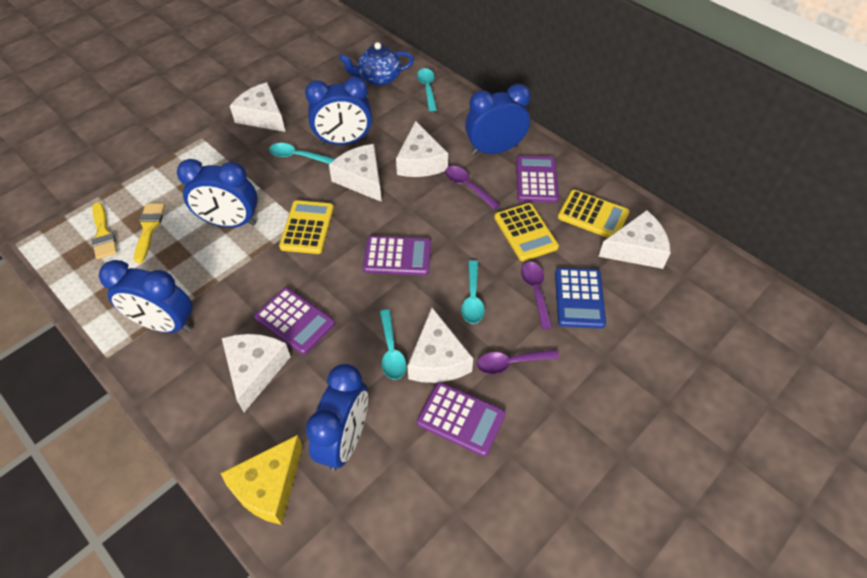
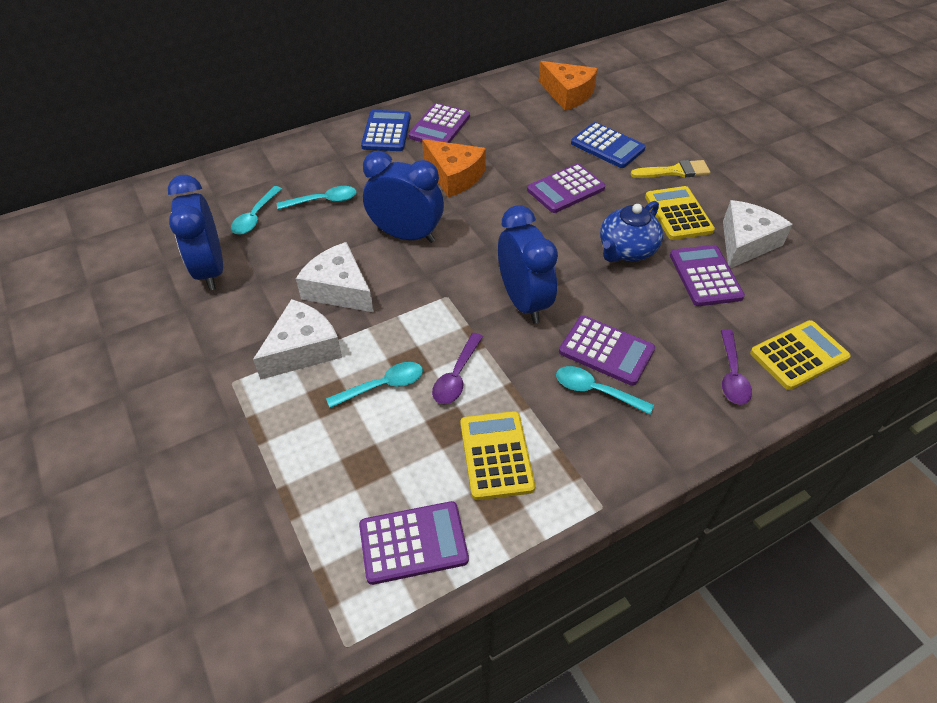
blue calculator: [555,268,606,328] = 1 -> [361,110,411,151] [571,122,646,168] = 2
blue clock: [99,260,193,333] [177,159,258,228] [305,76,372,145] [306,364,368,471] [465,84,531,155] = 5 -> [168,175,223,290] [363,151,444,243] [498,205,558,324] = 3
orange cheese: none = 0 -> [422,139,486,197] [539,61,598,111] = 2
purple calculator: [254,288,335,355] [363,236,431,275] [417,382,506,456] [516,156,559,203] = 4 -> [359,501,469,585] [408,103,470,143] [527,164,605,213] [559,315,655,386] [670,245,745,306] = 5
purple spoon: [445,166,500,209] [477,349,560,374] [521,262,552,329] = 3 -> [432,333,483,404] [721,329,752,405] = 2
white cheese: [222,334,291,412] [230,82,285,132] [329,144,382,202] [396,121,448,177] [408,308,473,383] [598,210,671,269] = 6 -> [253,299,342,380] [296,242,374,312] [723,200,793,269] = 3
yellow brush: [92,202,117,259] [134,203,165,263] = 2 -> [631,160,710,178] = 1
yellow cheese: [220,435,303,525] = 1 -> none = 0

